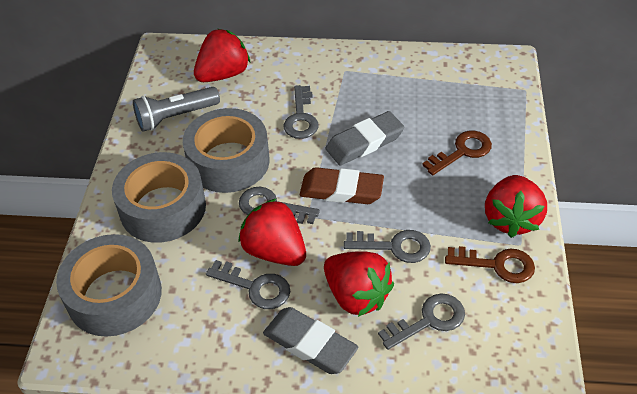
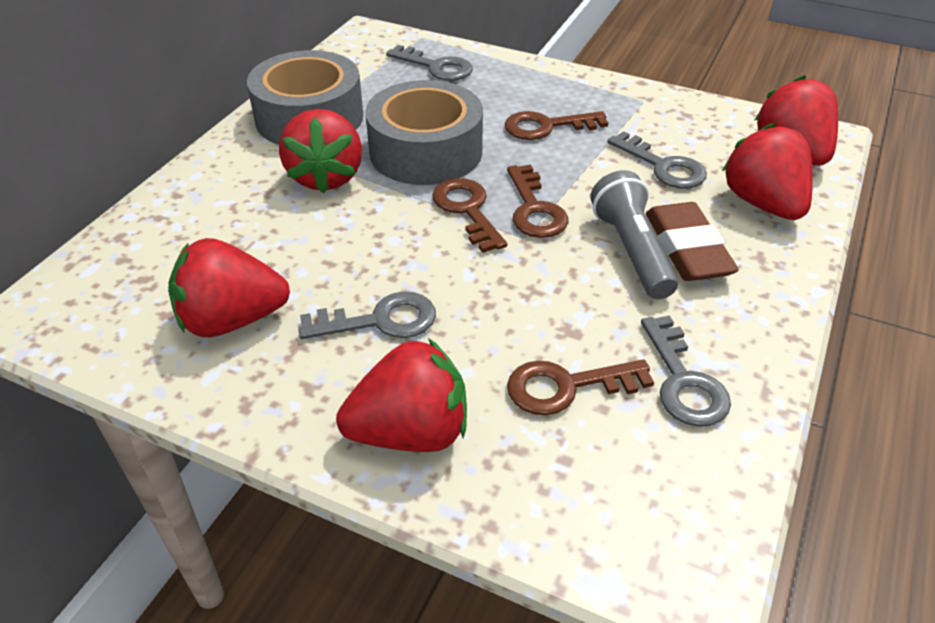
brown key: [422,131,492,175] [445,246,535,283] = 2 -> [432,178,507,253] [505,111,608,140] [507,164,568,238] [507,359,654,415] = 4
grey eraser: [263,307,358,374] [325,111,404,165] = 2 -> none = 0
grey key: [206,260,290,309] [239,187,320,224] [284,85,319,139] [344,230,431,263] [378,294,465,350] = 5 -> [298,291,436,339] [386,45,473,81] [608,131,707,189] [641,315,731,427] = 4
grey tape: [56,234,162,337] [112,152,206,243] [183,108,270,193] = 3 -> [247,50,363,145] [365,80,483,185] = 2
red strawberry: [194,29,250,82] [238,198,306,266] [324,251,394,317] [485,175,547,238] = 4 -> [168,238,290,337] [279,109,362,194] [336,338,467,452] [722,123,813,220] [754,75,838,166] = 5

